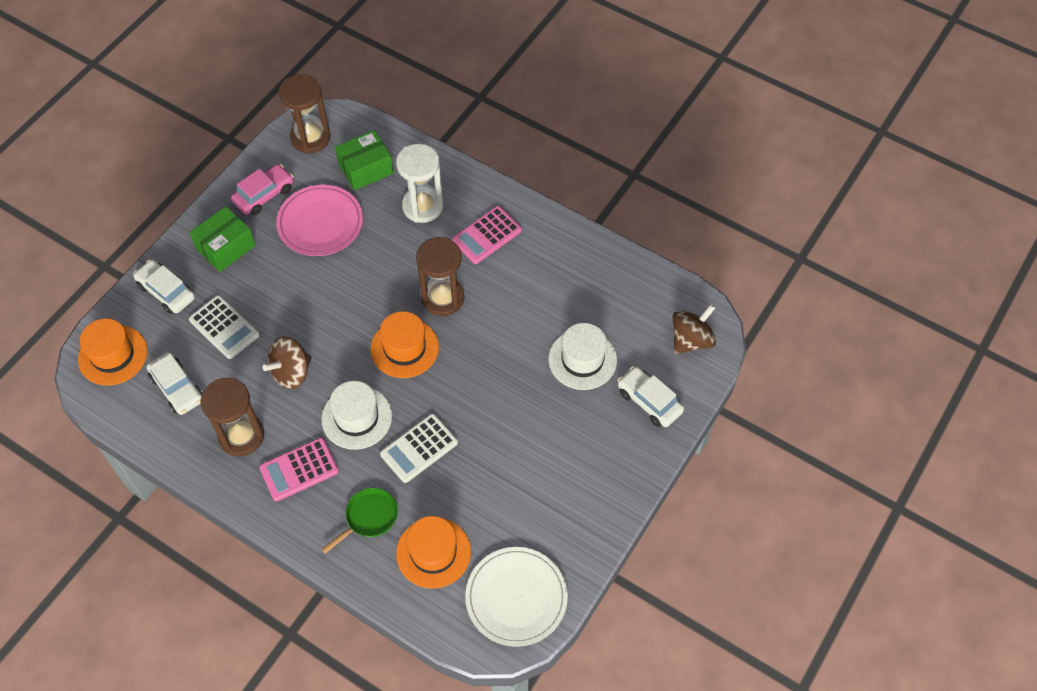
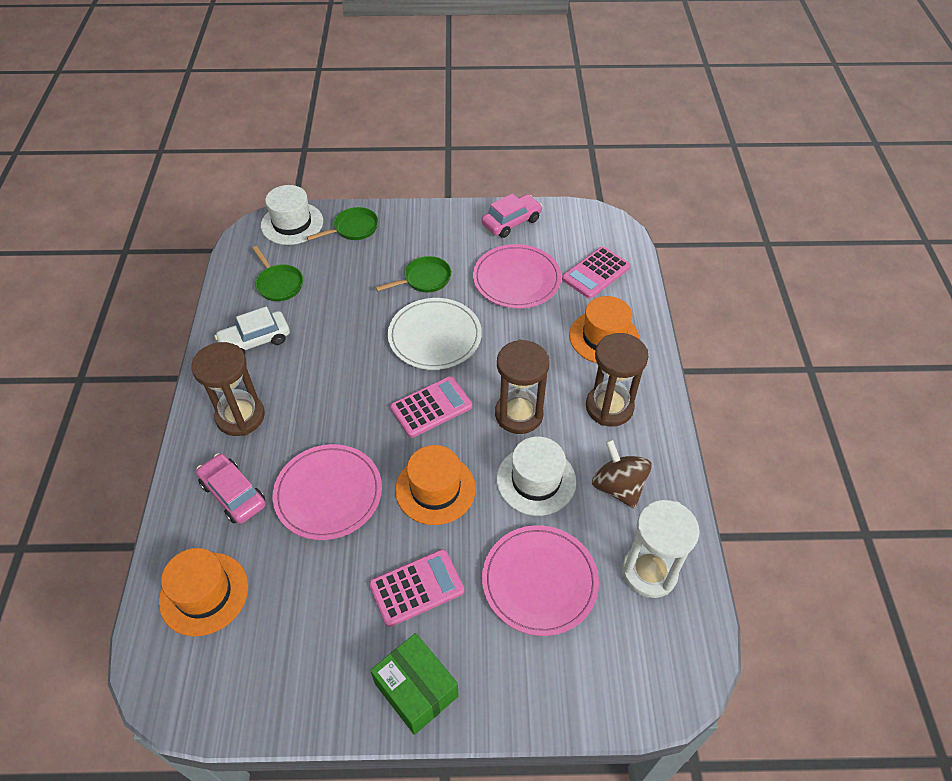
brown spinning top: [262,336,312,389] [673,304,716,354] = 2 -> [592,439,652,509] = 1
green box: [189,206,256,272] [335,130,394,190] = 2 -> [370,633,459,735] = 1
green pan: [321,488,398,554] = 1 -> [252,246,303,301] [307,207,378,241] [376,256,451,292] = 3
pink calculator: [259,438,339,501] [452,206,522,264] = 2 -> [369,549,464,627] [390,376,472,438] [562,246,631,299] = 3
pink car: [231,164,294,216] = 1 -> [196,453,266,524] [481,194,542,238] = 2
pink plate: [276,185,363,256] = 1 -> [273,444,382,540] [473,244,562,308] [482,525,599,636] = 3
white calculator: [189,295,259,359] [380,414,458,483] = 2 -> none = 0
white car: [133,260,195,314] [146,352,203,415] [617,366,684,427] = 3 -> [215,307,290,355] = 1

